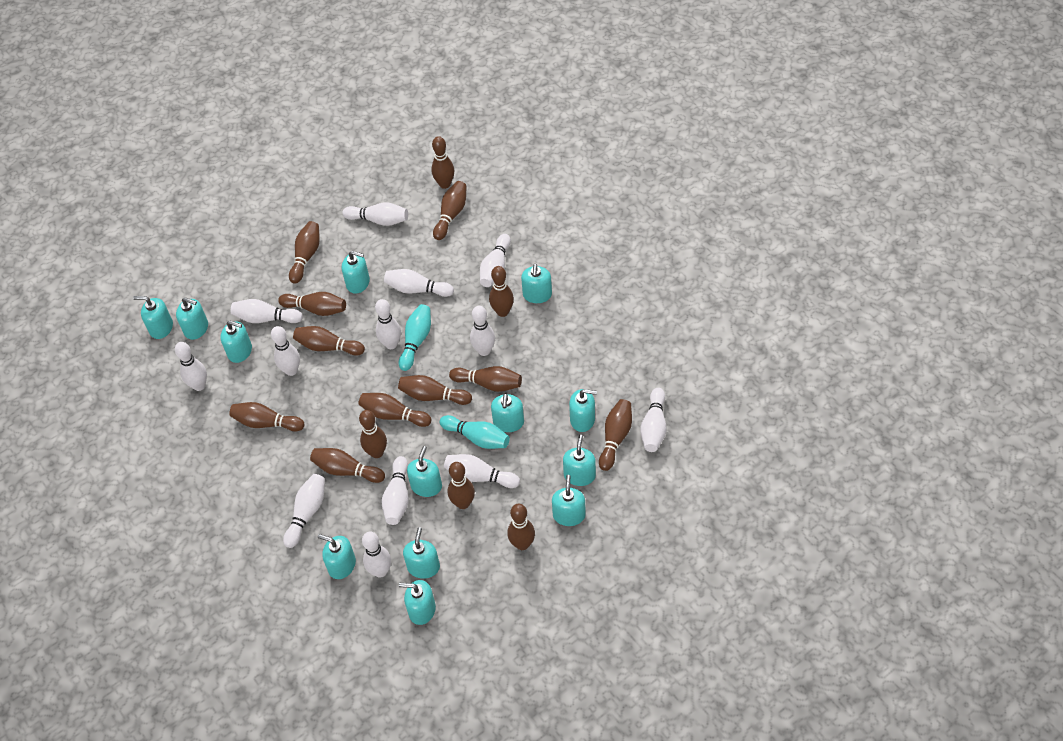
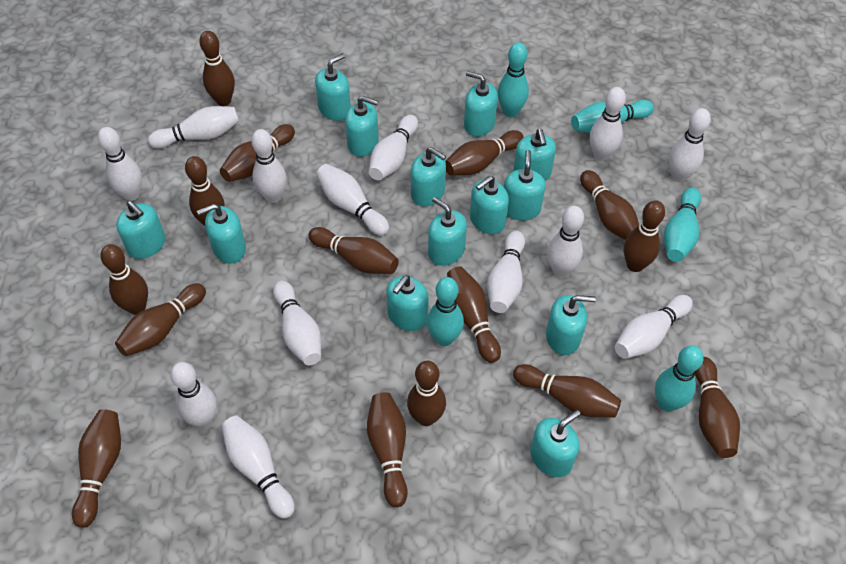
turquoise bowling pin: [399,304,431,371] [440,415,510,449] = 2 -> [427,277,464,346] [497,42,529,117] [571,100,654,133] [655,345,704,412] [664,187,701,262] = 5

